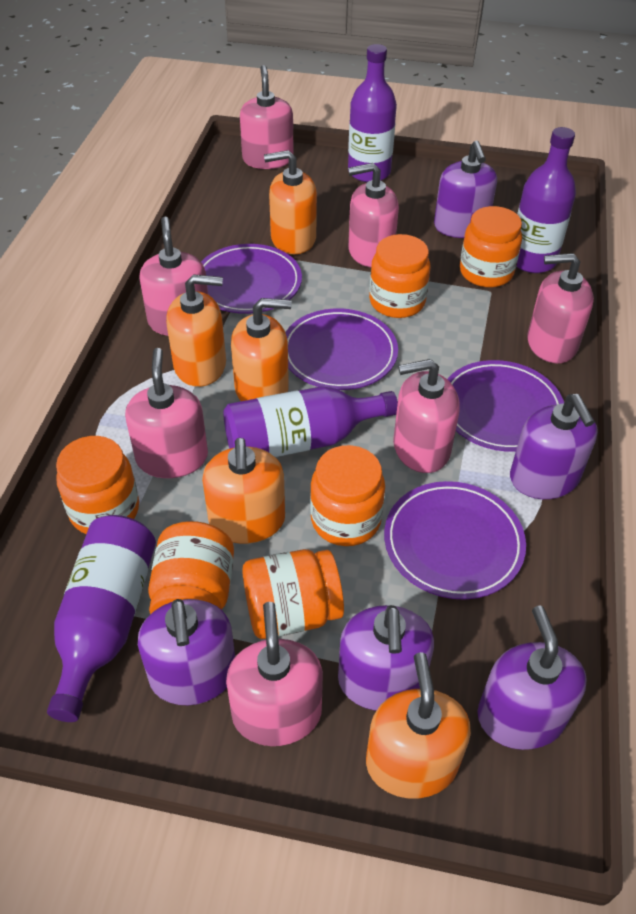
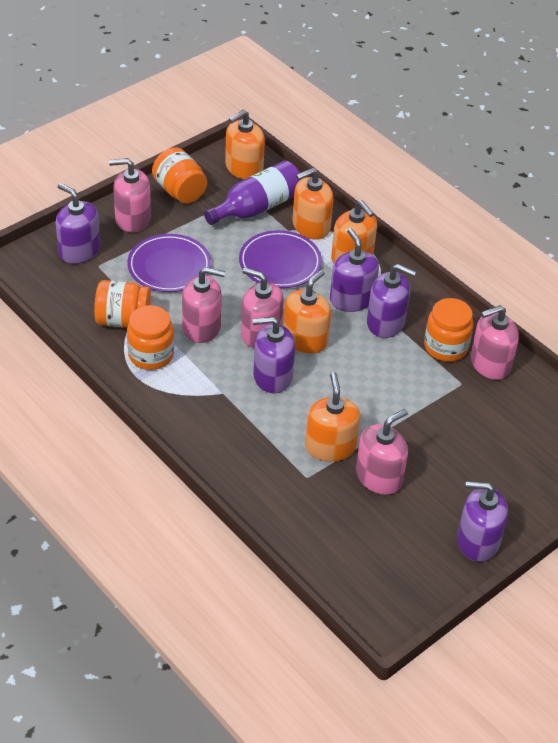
orange jar: [56,436,139,534] [148,521,234,614] [242,549,344,639] [310,445,385,546] [369,234,430,318] [460,206,522,287] = 6 -> [94,280,151,327] [127,305,174,370] [152,147,207,203] [424,298,473,362] = 4
pink soap dispenser: [125,348,208,478] [139,217,208,336] [226,602,323,746] [240,65,294,169] [348,163,399,267] [393,359,460,473] [527,253,594,363] = 7 -> [109,158,151,233] [182,267,225,343] [241,267,284,348] [356,409,408,495] [471,305,519,380] = 5
purple bottle: [47,515,156,722] [223,386,398,457] [348,44,397,182] [516,127,576,273] = 4 -> [204,161,300,225] = 1
purple plate: [201,244,302,314] [286,308,398,390] [384,481,526,600] [447,360,564,452] = 4 -> [127,234,211,292] [239,230,322,288] = 2

